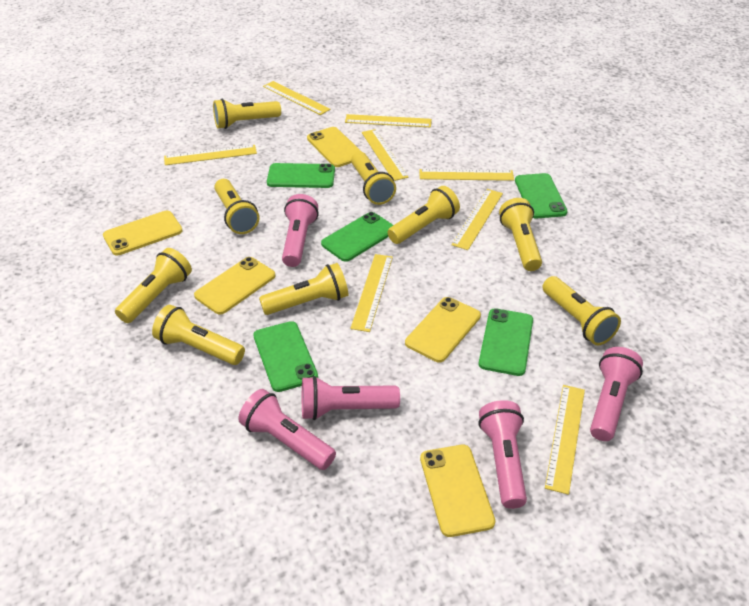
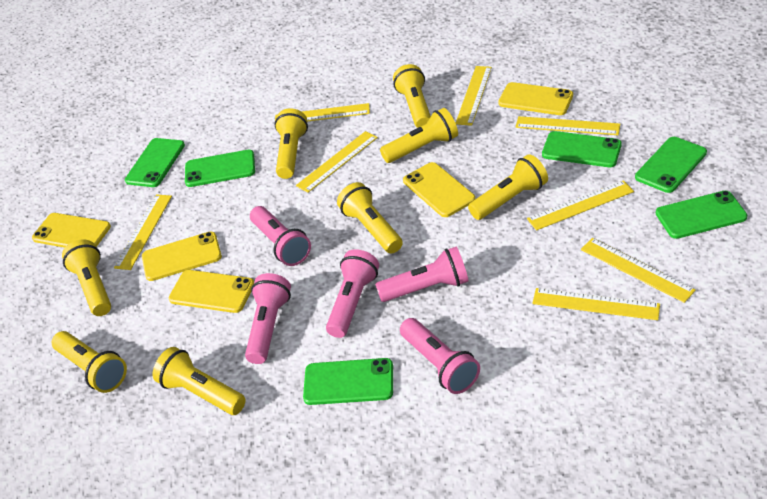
green phone: [253,321,318,392] [267,163,335,188] [321,212,393,262] [479,308,533,376] [515,173,568,219] = 5 -> [125,138,185,187] [185,150,255,187] [303,358,393,405] [542,131,622,167] [635,137,707,193] [656,191,747,239] = 6
yellow flashlight: [115,248,192,323] [152,305,245,365] [213,99,281,129] [214,179,259,234] [259,263,348,315] [351,152,396,205] [388,186,460,244] [499,198,542,271] [542,276,621,345] = 9 -> [52,331,127,393] [62,240,111,316] [153,347,246,415] [275,108,308,179] [337,182,403,253] [380,108,458,163] [393,64,431,128] [468,154,548,220] = 8

